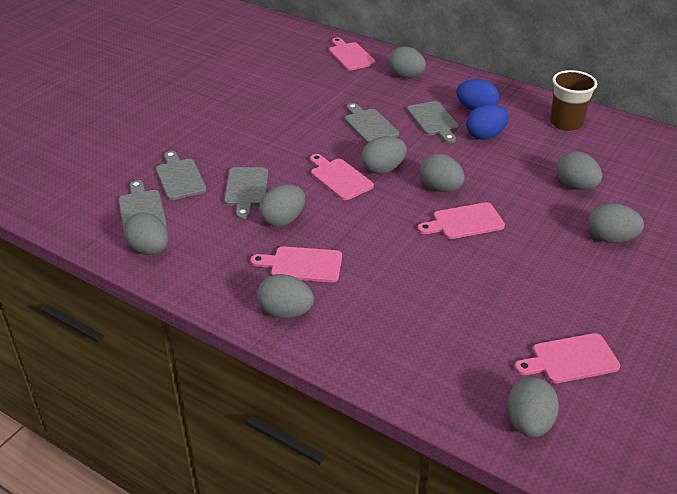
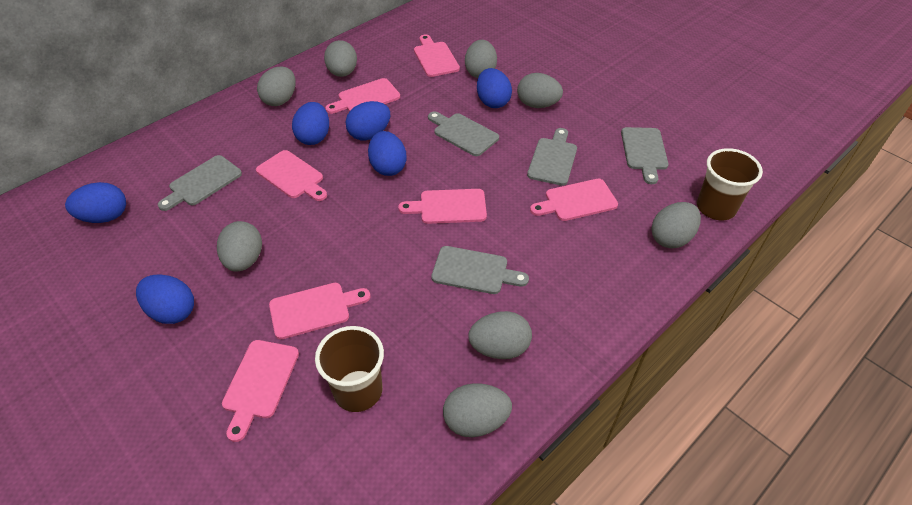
blue egg: [456,79,500,111] [466,104,509,140] = 2 -> [65,182,126,223] [136,274,194,324] [292,102,329,145] [346,101,390,140] [368,131,407,176] [477,68,512,108] = 6
brown cup: [550,70,597,131] = 1 -> [315,326,384,412] [697,148,763,220] = 2
grey egg: [123,212,169,255] [257,274,314,318] [259,184,305,227] [361,136,407,174] [388,47,426,78] [420,154,465,192] [507,377,559,437] [556,151,602,190] [588,203,644,243] = 9 -> [217,221,262,272] [257,66,295,106] [324,40,357,77] [443,383,512,437] [465,40,497,78] [468,311,532,359] [517,73,563,108] [651,202,701,248] = 8
pink cutting board: [250,246,342,283] [310,154,374,200] [329,37,376,71] [418,202,505,239] [515,333,620,383] = 5 -> [222,340,299,442] [256,150,327,201] [269,283,370,339] [325,78,400,114] [398,189,487,224] [414,34,460,77] [530,179,618,221] = 7

